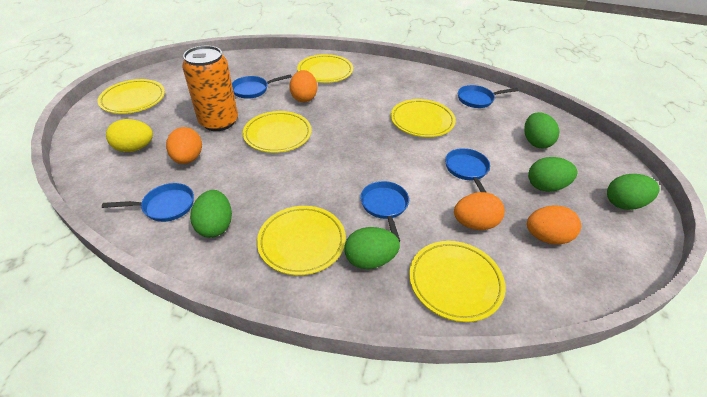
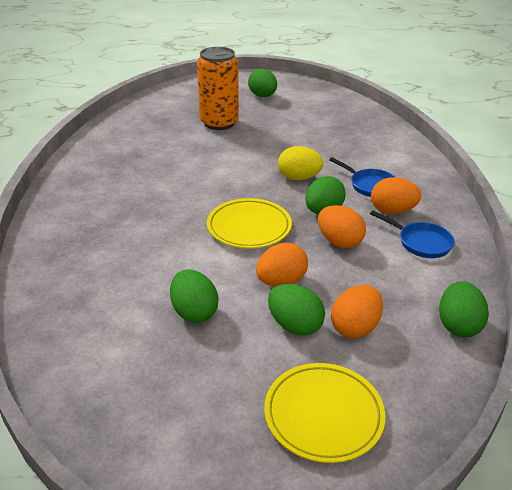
blue pan: [102,183,194,222] [232,74,292,99] [360,181,409,242] [445,148,490,193] [458,85,518,108] = 5 -> [329,157,395,197] [370,210,455,258] = 2
yellow plate: [98,79,165,114] [243,111,312,153] [257,206,346,275] [297,54,353,83] [391,99,456,137] [409,241,505,322] = 6 -> [207,198,292,249] [264,363,385,463] = 2

